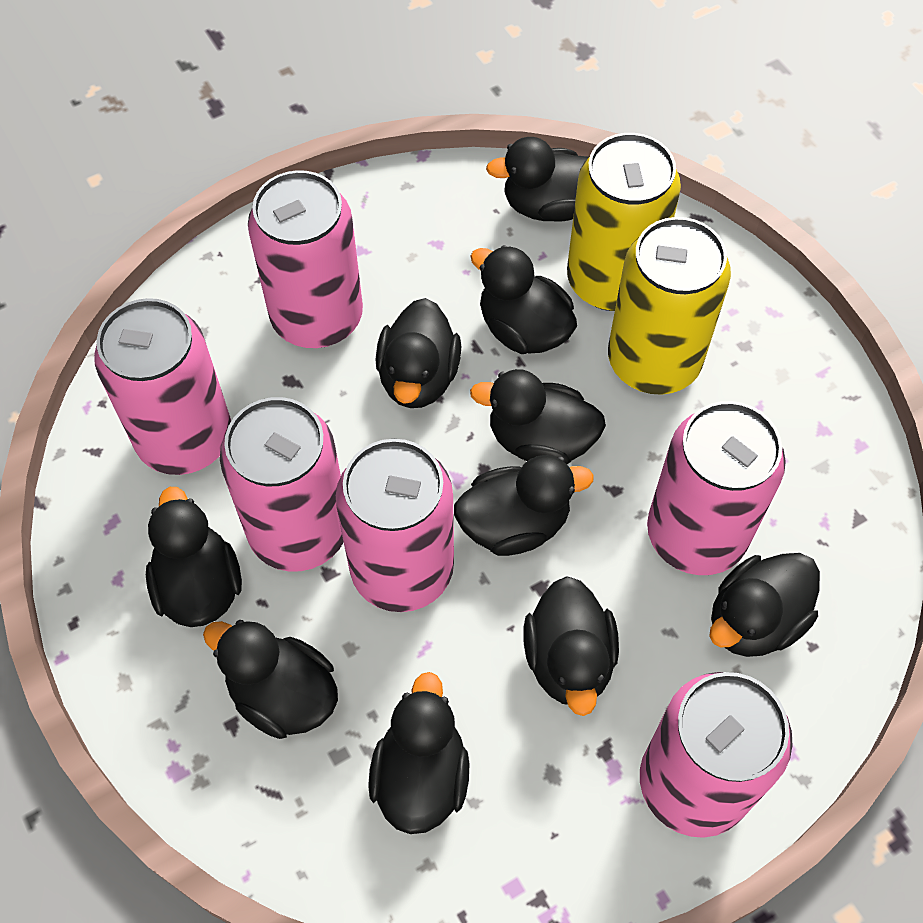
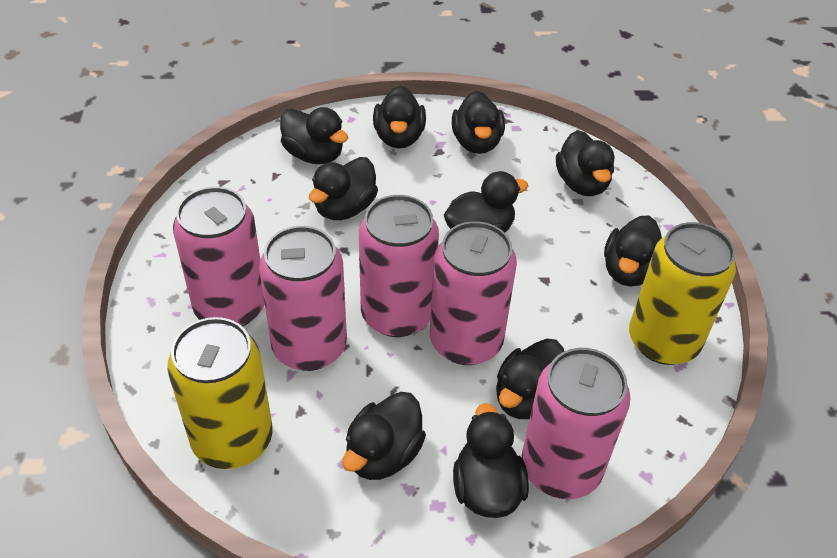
pink can: [94,298,231,475] [220,397,343,572] [248,170,363,348] [336,439,454,612] [640,672,793,838] [647,401,786,575] = 6 -> [173,187,265,327] [259,226,347,371] [359,195,439,337] [430,221,517,365] [522,348,630,499] = 5

